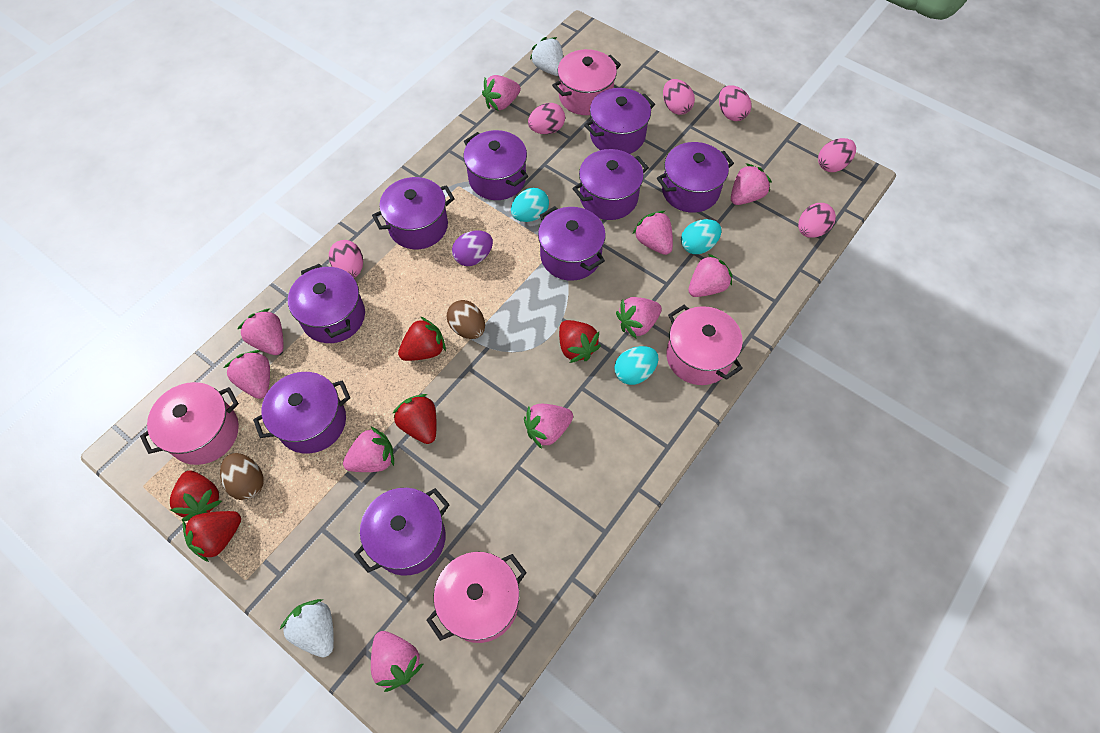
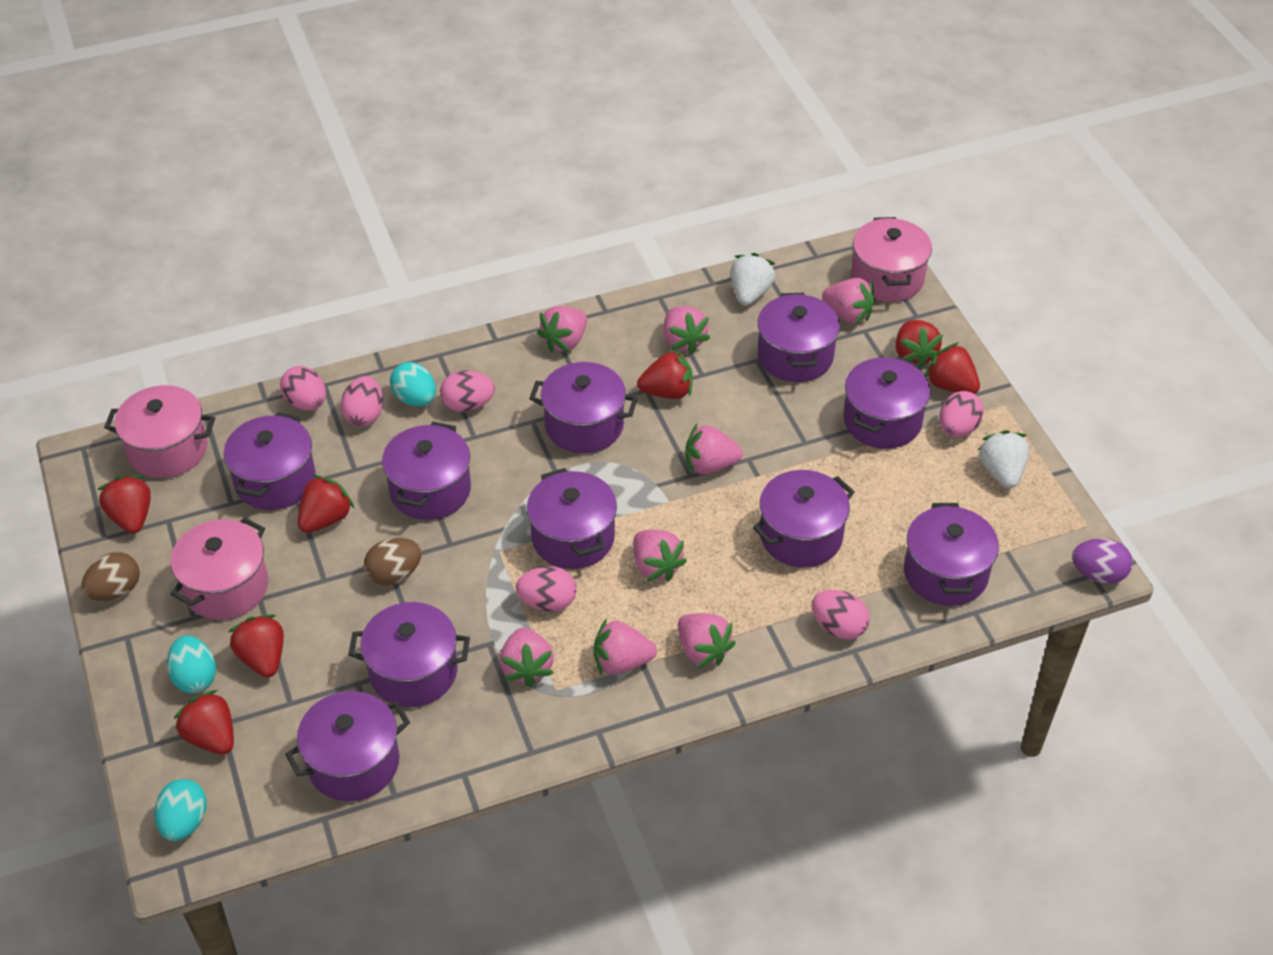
pink pot: [140,382,239,465] [426,552,527,643] [552,49,621,115] [666,305,743,385] = 4 -> [104,385,215,478] [171,517,268,620] [851,217,932,302] = 3
pink strawberry: [224,350,270,399] [238,309,283,355] [343,427,394,472] [371,631,424,692] [482,75,521,111] [524,404,573,449] [616,297,662,338] [633,211,673,255] [688,254,732,297] [731,163,772,205] = 10 -> [500,628,554,687] [537,306,587,353] [594,618,657,675] [633,530,687,582] [663,306,710,354] [678,613,736,668] [685,424,743,474] [822,278,876,324] = 8
purple pot: [253,372,350,454] [288,264,365,343] [354,488,450,576] [372,177,455,249] [464,130,528,200] [538,206,606,281] [572,149,649,220] [584,88,655,154] [657,142,734,213] = 9 -> [224,412,316,510] [285,691,410,801] [348,602,470,707] [382,422,471,520] [527,468,617,569] [529,362,638,454] [753,470,855,567] [757,292,840,382] [844,356,930,449] [904,503,999,606] = 10
red strawberry: [170,471,222,522] [182,511,241,562] [392,394,437,444] [398,316,446,361] [559,320,601,363] = 5 -> [97,475,151,534] [174,690,234,755] [228,614,284,678] [298,475,355,533] [637,350,693,399] [895,320,943,369] [925,342,980,394] = 7

